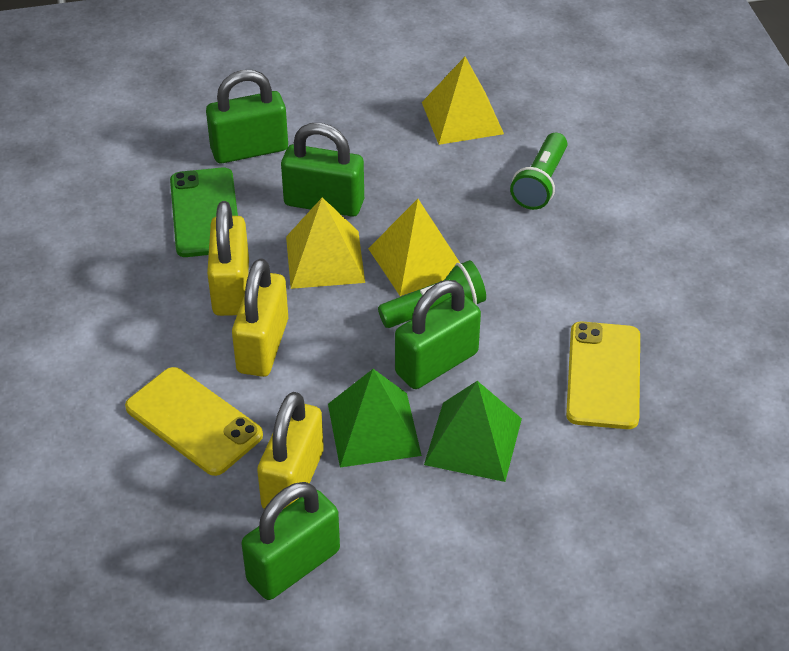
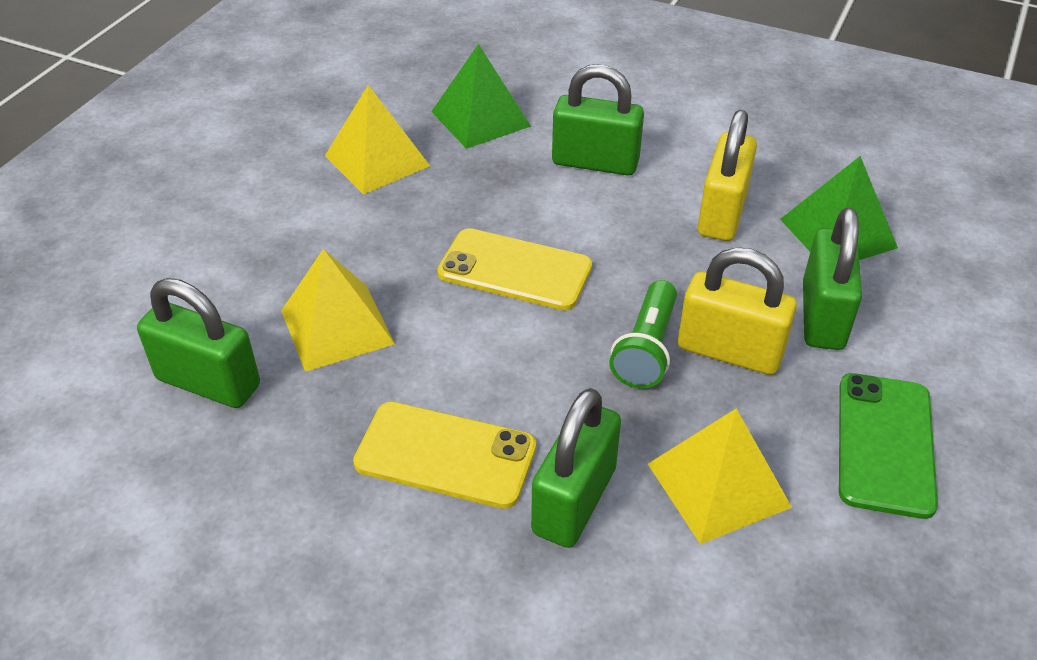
green flashlight: [378,260,486,328] [510,133,567,210] = 2 -> [609,280,677,389] = 1
yellow padlock: [207,201,249,316] [232,258,288,377] [257,392,324,509] = 3 -> [678,247,797,375] [698,110,757,241] = 2

